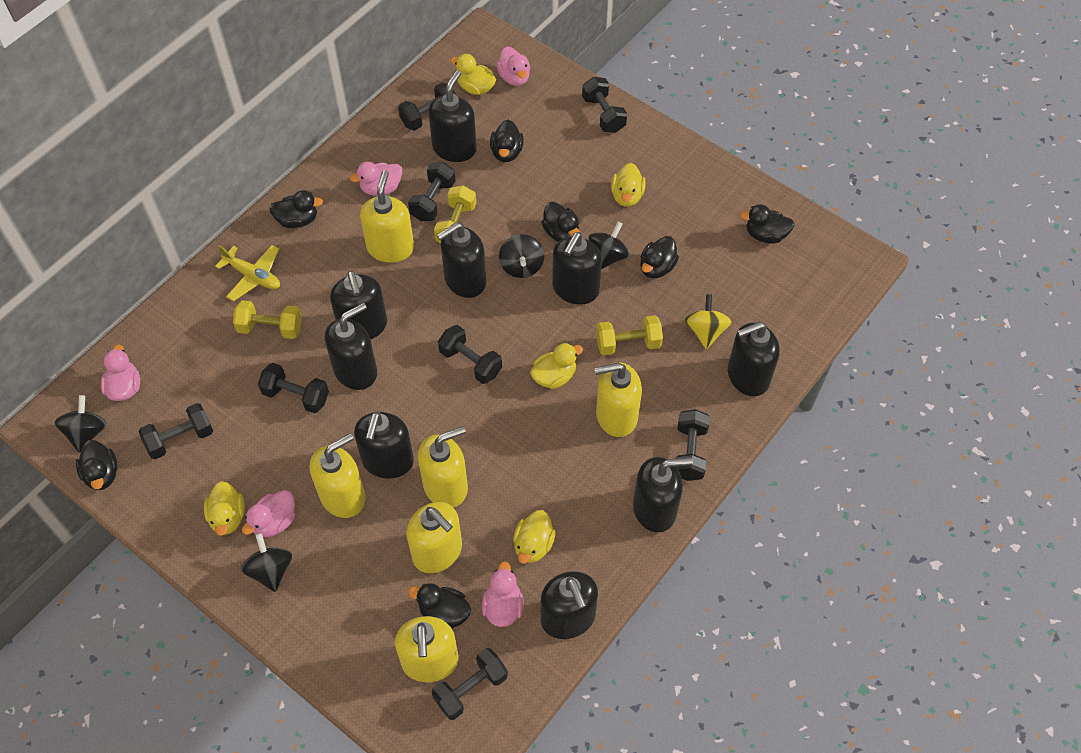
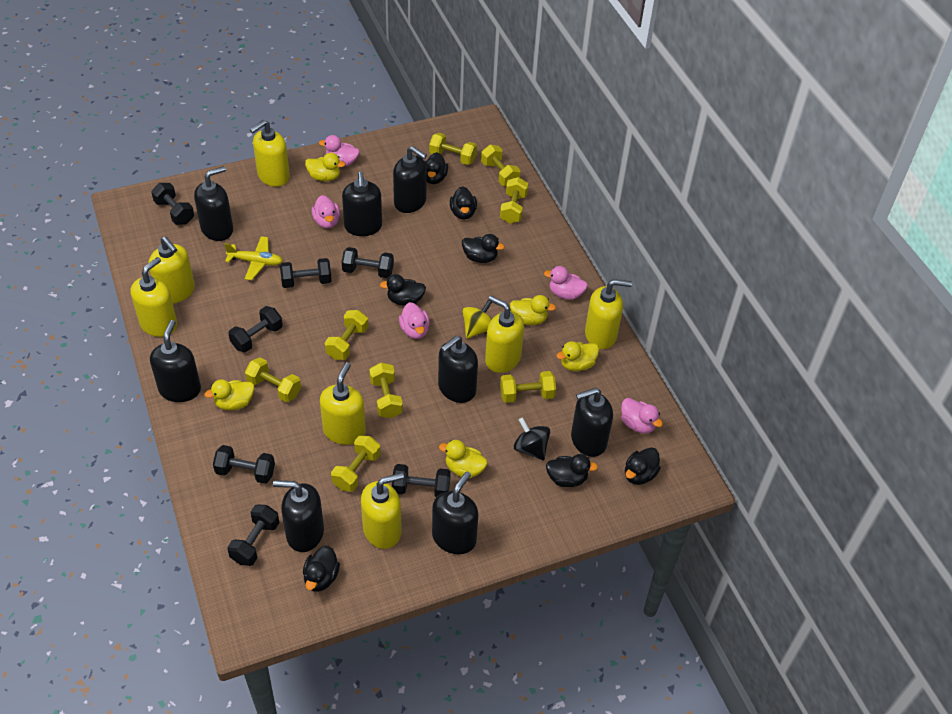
black dumbbell: [139,403,213,459] [258,363,329,413] [398,82,456,131] [408,162,455,221] [432,648,508,720] [438,325,502,384] [582,77,627,133] [676,409,710,481] = 8 -> [151,183,194,225] [213,445,275,484] [227,504,280,566] [228,306,283,352] [280,258,332,288] [342,247,394,278] [392,464,451,497] = 7
black soap dispenser: [325,303,377,390] [330,271,387,340] [354,411,414,479] [428,70,477,162] [437,222,486,298] [541,571,598,639] [552,232,602,304] [633,457,693,532] [728,322,780,396] = 9 -> [150,320,201,402] [194,166,233,241] [273,480,324,552] [342,172,382,236] [393,146,427,213] [432,471,478,554] [438,336,478,403] [571,388,613,457] = 8
black spinning top: [54,395,107,453] [241,533,292,592] [499,234,544,278] [588,222,629,269] = 4 -> [514,417,550,461] = 1
yellow dumbbell: [233,300,302,339] [434,185,476,243] [596,315,663,356] = 3 -> [245,357,301,402] [325,310,368,360] [331,435,381,492] [369,363,403,418] [429,133,477,165] [481,144,520,186] [500,177,528,223] [500,371,556,403] = 8
yellow soap dispenser: [310,433,366,518] [360,170,414,263] [395,616,459,682] [407,502,462,573] [418,426,468,508] [594,362,642,437] = 6 -> [130,257,177,337] [149,236,195,303] [250,120,290,187] [320,362,366,445] [361,473,404,549] [485,296,524,373] [585,279,632,349] = 7

